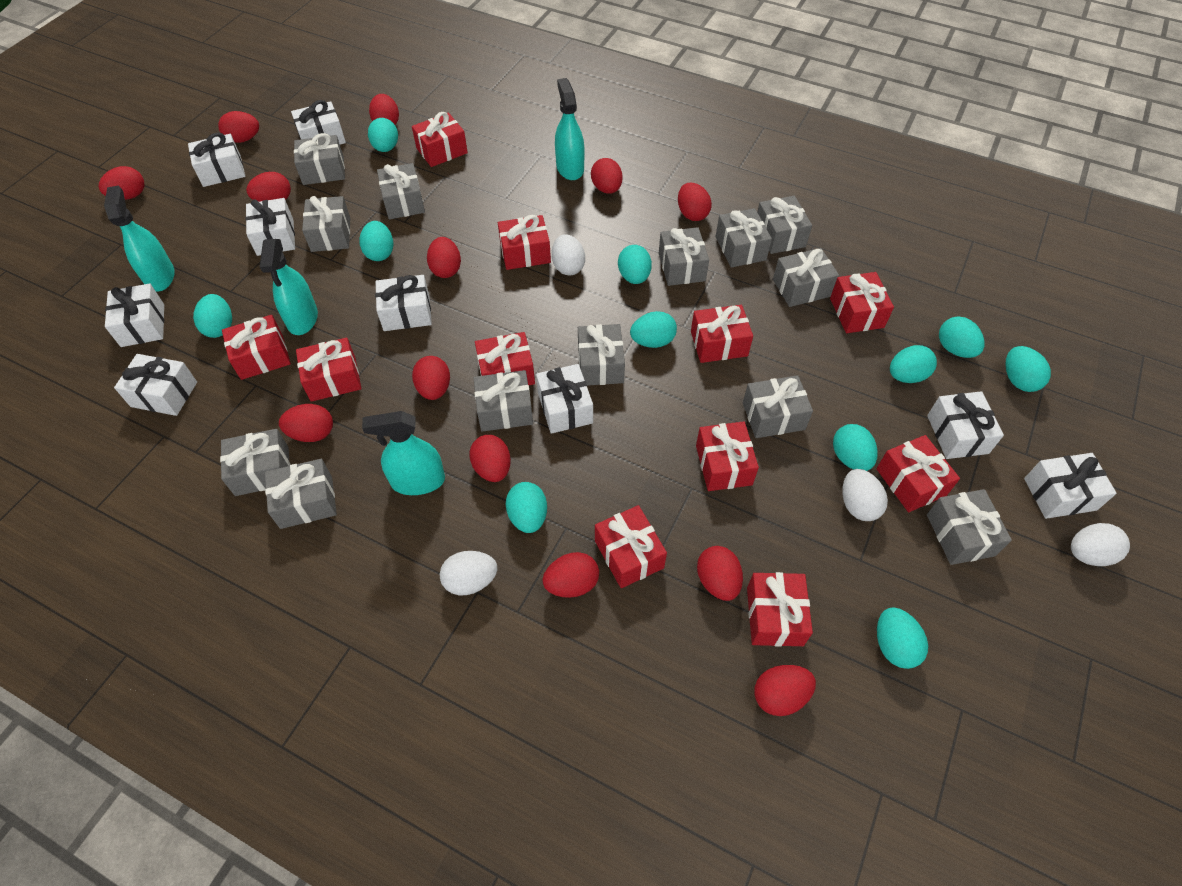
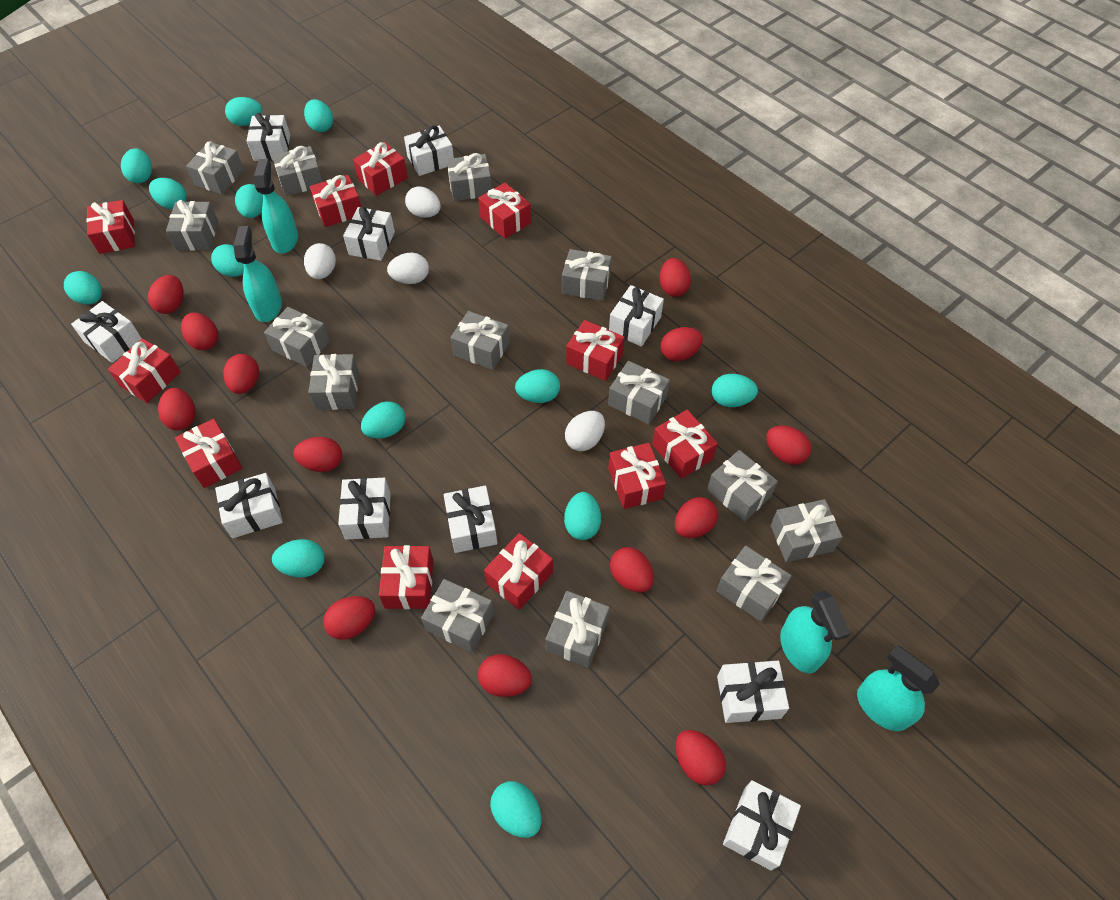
grey gift: [220,429,290,496] [265,459,337,529] [294,133,345,185] [302,196,350,252] [377,163,425,219] [474,370,533,432] [578,324,625,386] [659,227,709,286] [715,208,772,268] [743,375,813,438] [757,196,812,254] [773,248,839,307] [927,489,1012,565] = 13 -> [166,200,218,251] [186,141,244,194] [264,307,330,367] [272,146,323,196] [308,354,359,410] [421,579,494,652] [447,153,492,201] [451,311,510,370] [546,591,610,668] [562,249,612,301] [608,361,670,424] [707,450,778,522] [716,546,792,622] [770,499,842,562] = 14
turquoise egg: [193,294,232,338] [359,221,394,261] [368,118,398,152] [506,482,547,533] [618,245,652,284] [630,311,677,348] [833,424,878,471] [877,607,928,669] [890,345,937,383] [939,317,985,358] [1005,346,1051,392] = 11 -> [64,271,102,304] [121,148,152,183] [149,178,187,209] [211,244,244,277] [225,97,262,126] [235,184,263,218] [272,539,325,578] [304,99,333,132] [361,401,405,438] [490,781,541,838] [515,369,560,403] [564,492,601,540] [712,374,758,407] = 13
white gift: [105,283,164,347] [114,354,197,416] [188,133,245,187] [245,198,295,256] [291,100,346,145] [375,275,432,331] [536,364,593,434] [927,391,1004,459] [1024,453,1117,519] = 9 -> [71,301,142,363] [215,473,283,538] [246,113,290,161] [338,478,391,540] [343,207,395,261] [404,125,454,176] [443,485,497,553] [609,285,664,347] [717,661,789,723] [723,780,801,871] = 10

